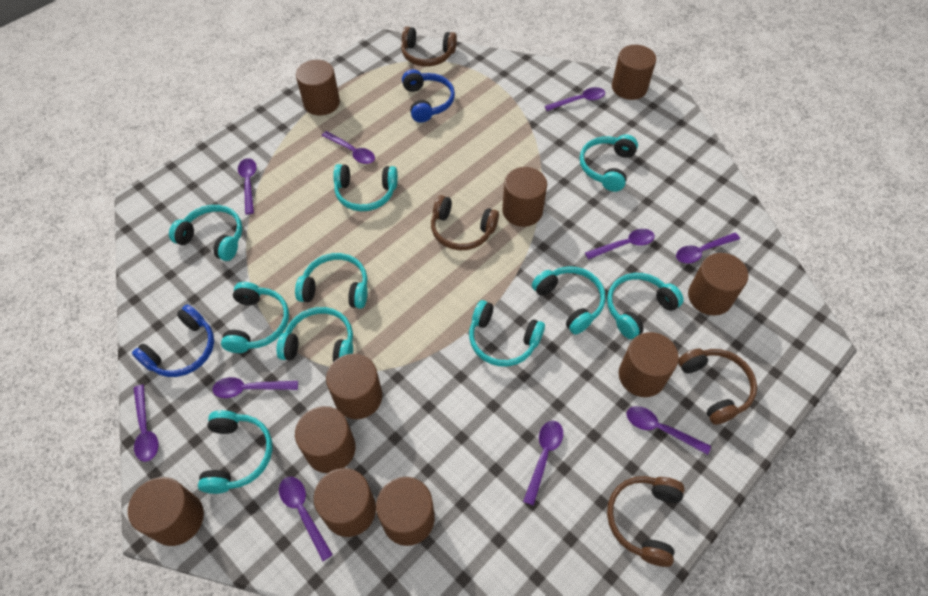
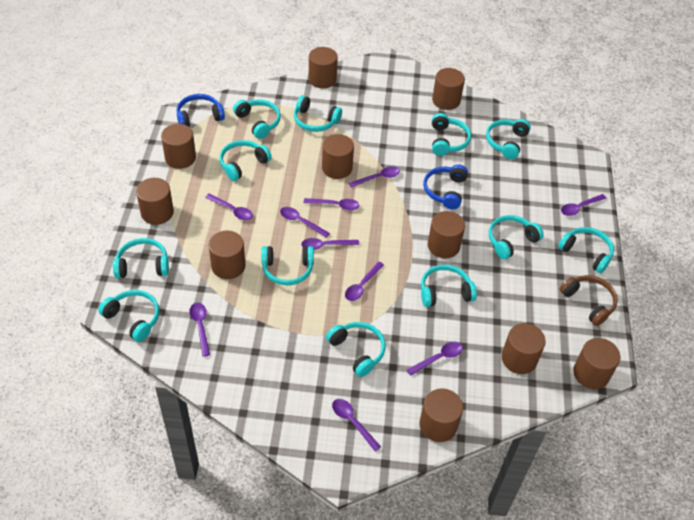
brown headphones: [401,26,457,67] [431,195,499,250] [607,476,685,567] [678,348,757,425] = 4 -> [560,275,618,326] = 1
turquoise headphones: [169,205,242,261] [198,410,273,494] [221,282,289,353] [277,307,353,362] [295,253,368,309] [333,164,398,211] [469,300,545,366] [532,266,606,335] [580,134,638,192] [607,273,684,339] = 10 -> [98,290,160,342] [113,238,169,278] [220,140,272,181] [233,99,281,139] [261,246,314,285] [294,95,342,132] [326,322,385,377] [421,265,477,307] [432,113,471,156] [486,119,531,159] [489,215,544,259] [558,227,614,273] = 12

